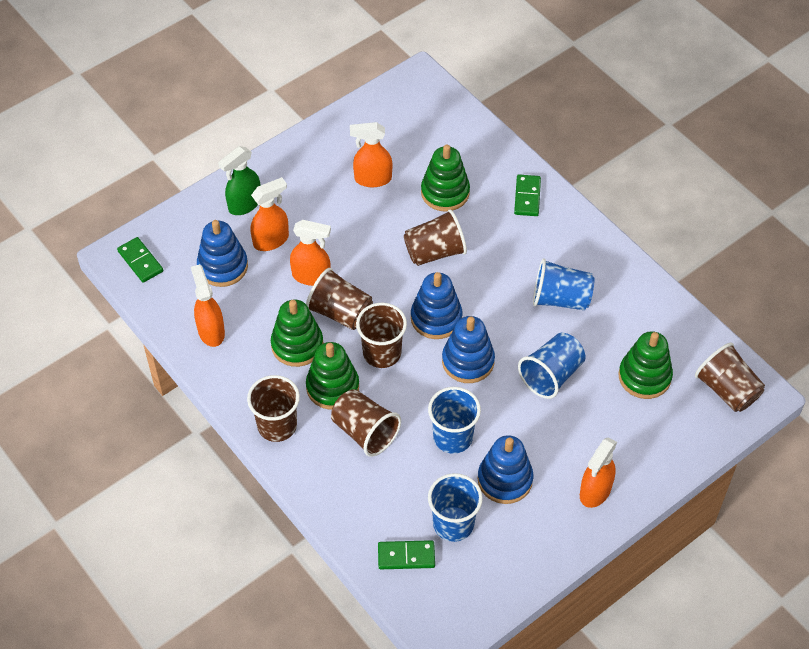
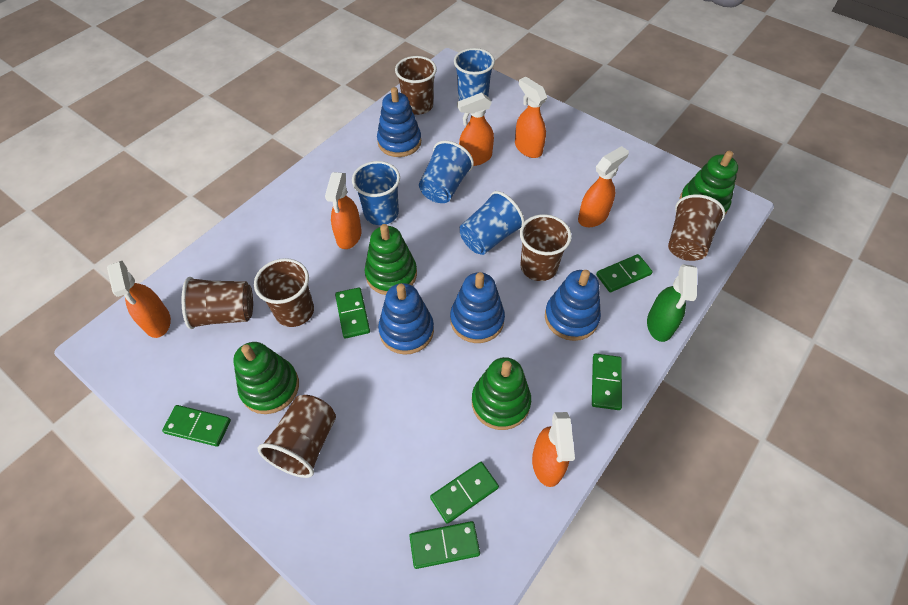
green domino: [117,237,163,283] [378,540,435,569] [514,174,541,216] = 3 -> [162,405,231,447] [335,288,370,339] [409,521,480,569] [430,462,499,524] [592,354,622,410] [596,254,653,292] = 6
orange spray bottle: [191,264,225,347] [251,177,289,251] [290,220,331,286] [350,122,392,187] [580,437,617,508] = 5 -> [107,261,171,338] [325,172,362,249] [457,92,494,166] [515,76,547,158] [532,412,575,487] [578,146,629,227] = 6

